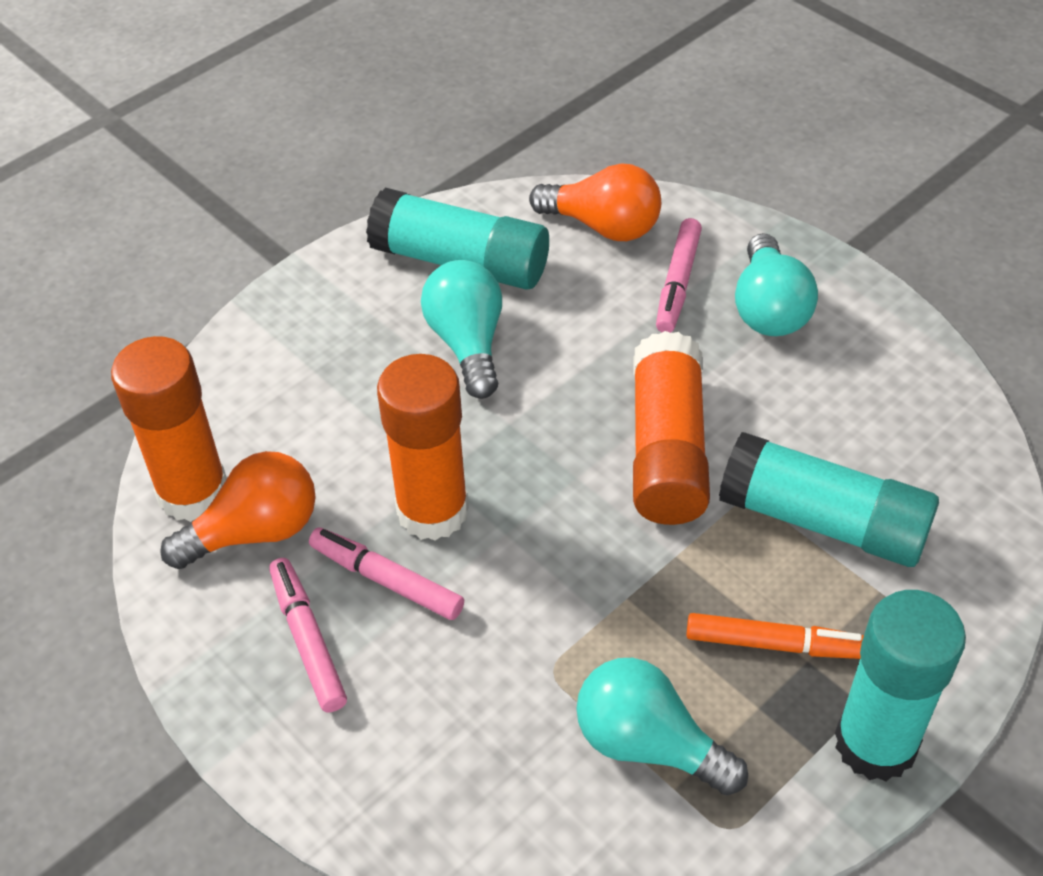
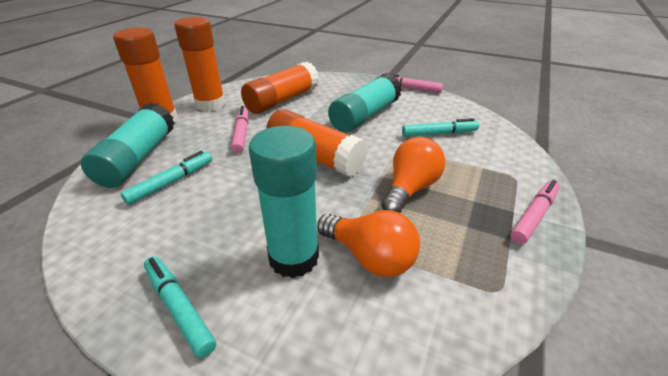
orange glue stick: [111,336,227,522] [377,354,469,541] [633,331,710,525] = 3 -> [113,27,178,123] [174,17,226,111] [241,61,319,114] [266,109,368,177] = 4
orange marker: [686,613,864,659] = 1 -> none = 0
turquoise light bulb: [421,260,502,399] [576,658,748,796] [735,233,818,336] = 3 -> none = 0
turquoise marker: none = 0 -> [121,151,212,205] [144,256,216,358] [402,118,479,137] = 3

